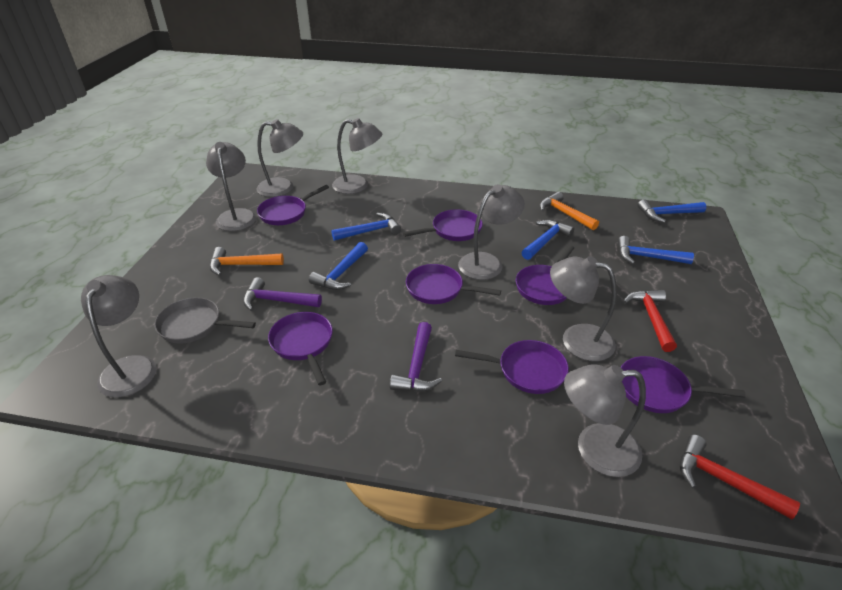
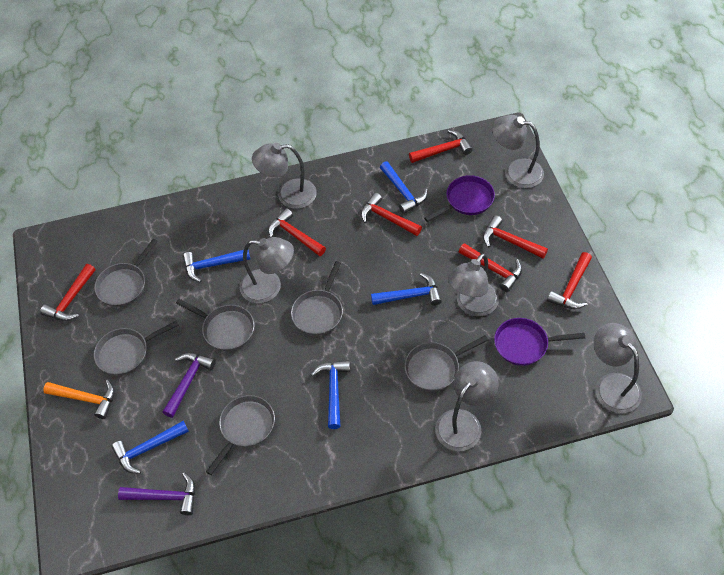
grey lamp: [81,275,157,397] [206,142,257,231] [257,119,303,197] [332,118,382,194] [458,184,525,280] [550,256,617,361] [564,364,646,477] = 7 -> [240,237,294,303] [252,143,317,209] [435,361,499,451] [448,253,499,316] [492,115,544,188] [594,323,642,413] = 6
grey pan: [154,297,256,344] = 1 -> [94,239,158,307] [94,321,179,376] [176,299,254,351] [206,395,275,475] [291,261,343,336] [405,335,488,391] = 6
orange hammer: [210,247,284,276] [540,192,599,230] = 2 -> [43,380,115,419] = 1
purple pan: [257,185,329,225] [268,312,333,385] [403,209,483,241] [406,264,501,304] [455,340,569,394] [516,245,574,305] [620,356,746,413] = 7 -> [424,175,495,222] [494,318,585,366] = 2
red hammer: [623,290,677,352] [680,435,800,519] = 2 -> [40,264,95,321] [268,208,326,256] [361,193,422,236] [409,130,473,163] [459,243,522,292] [483,215,548,259] [547,252,592,309] = 7

